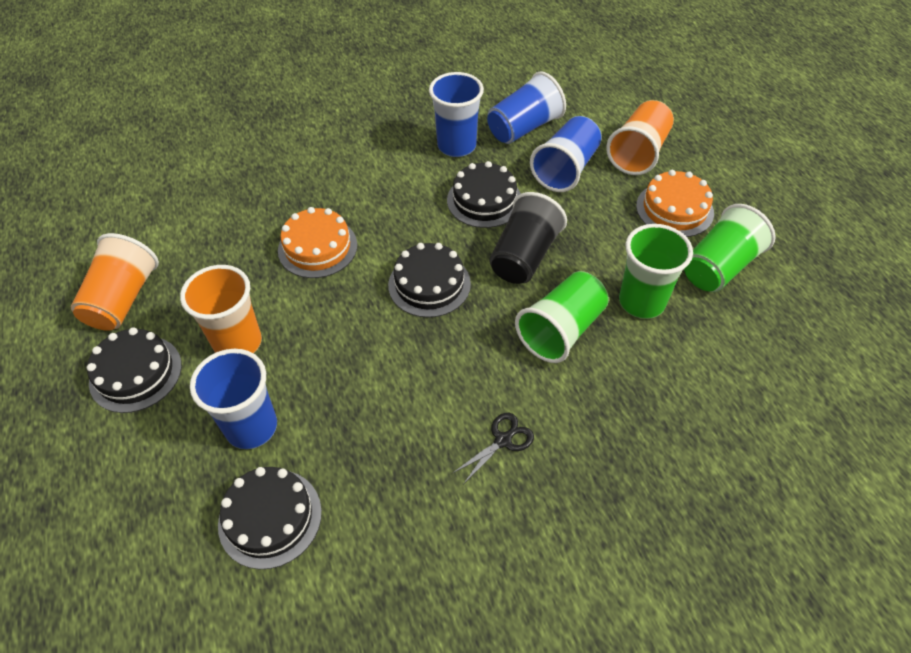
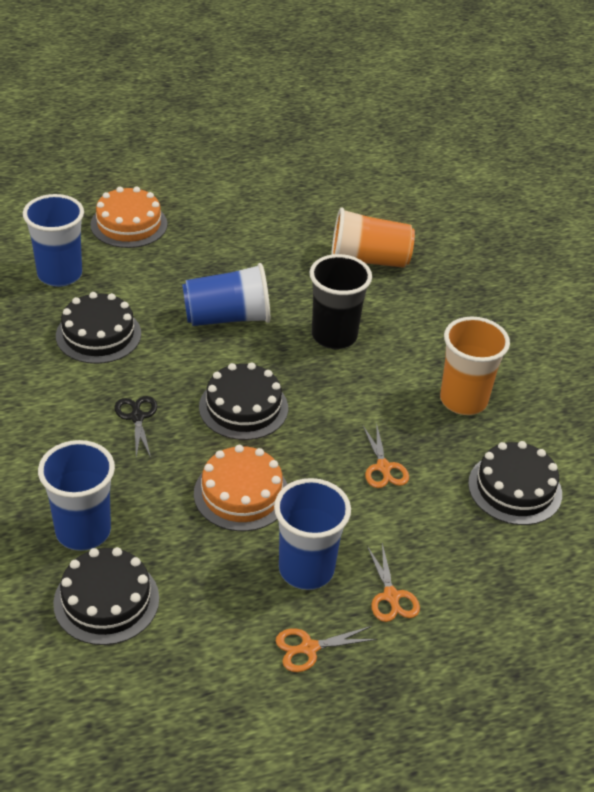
green cup: [515,271,609,363] [619,224,693,319] [684,204,776,292] = 3 -> none = 0
orange cup: [71,233,159,331] [180,265,262,353] [606,100,674,175] = 3 -> [331,208,415,268] [440,317,510,415] = 2
orange scissors: none = 0 -> [276,626,377,672] [363,422,409,488] [367,543,420,622] = 3

